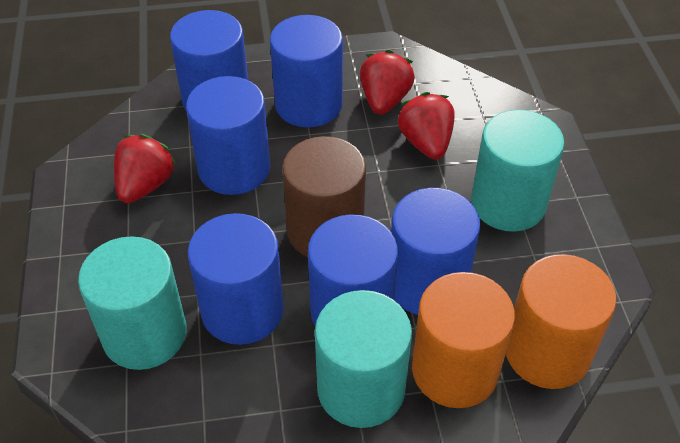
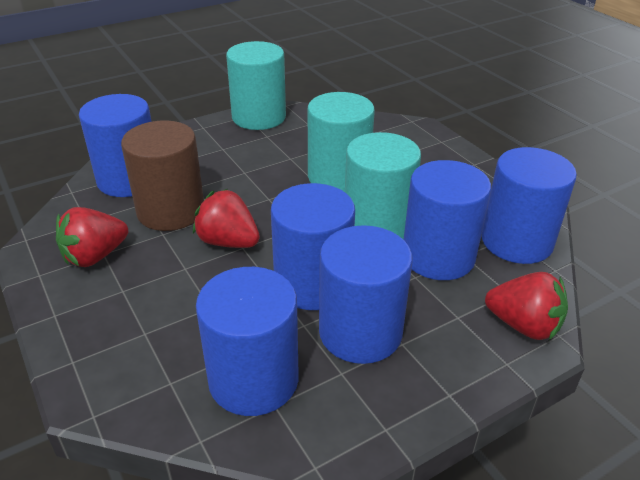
orange cylinder: [412,272,515,408] [506,254,616,389] = 2 -> none = 0

